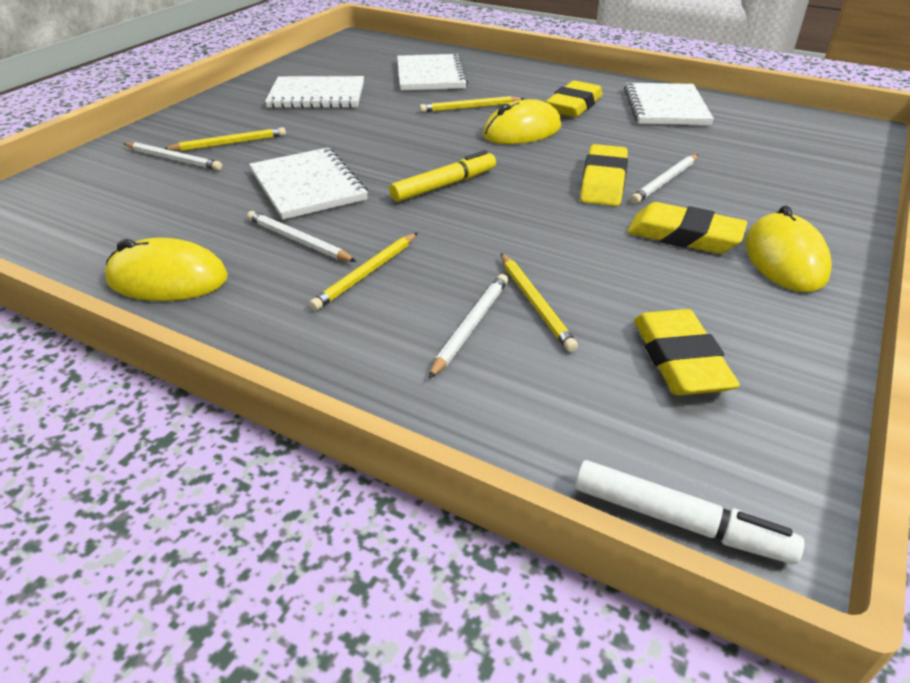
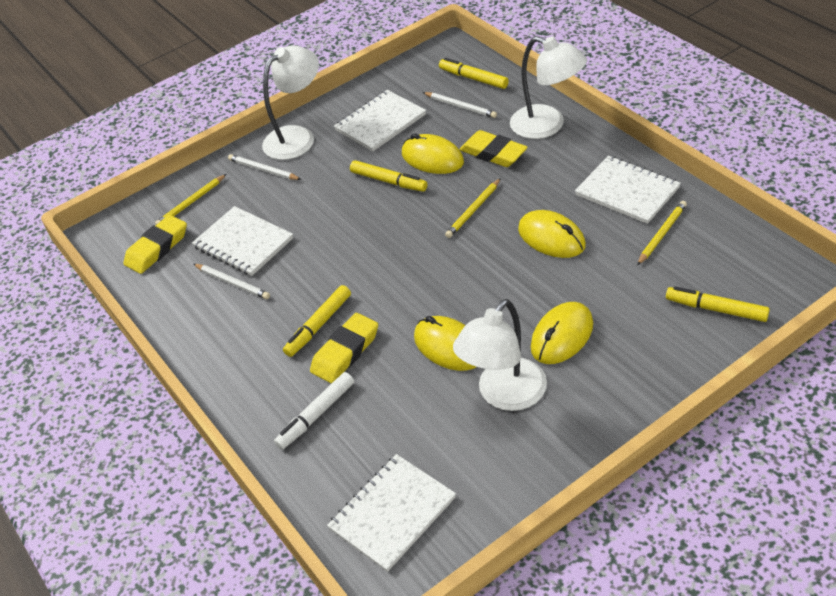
white lamp: none = 0 -> [262,45,319,160] [453,299,547,411] [510,36,587,139] = 3
white pencil: [123,142,222,170] [247,211,357,262] [429,274,508,378] [631,154,698,204] = 4 -> [194,264,270,299] [228,154,301,180] [423,92,497,118] = 3
yellow eraser: [546,81,603,117] [580,144,628,206] [627,202,747,254] [634,309,740,396] = 4 -> [124,215,187,274] [310,313,378,383] [460,130,528,167] = 3
yellow marker: [389,150,496,202] = 1 -> [283,285,351,357] [350,160,427,192] [439,58,509,89] [666,286,770,322] = 4
yellow mouse: [105,238,228,301] [483,99,561,144] [745,205,832,292] = 3 -> [402,133,464,174] [414,316,476,371] [518,210,586,258] [531,302,593,364] = 4
yellow pencil: [164,127,286,151] [309,233,417,311] [420,96,524,112] [501,253,578,352] = 4 -> [155,174,226,225] [445,178,501,238] [637,201,687,265] = 3

